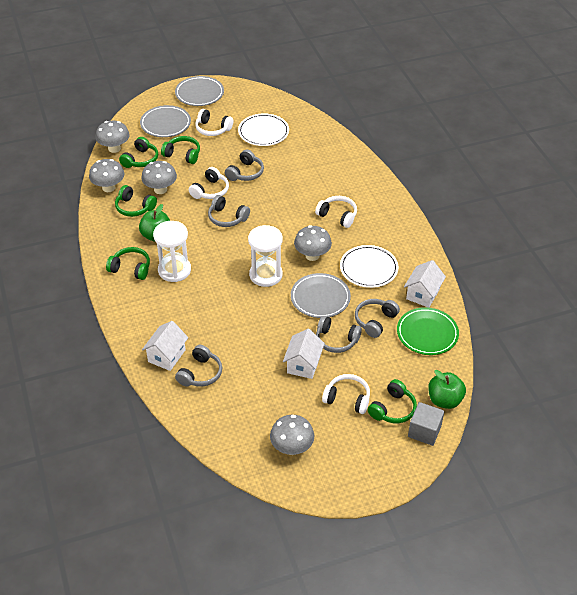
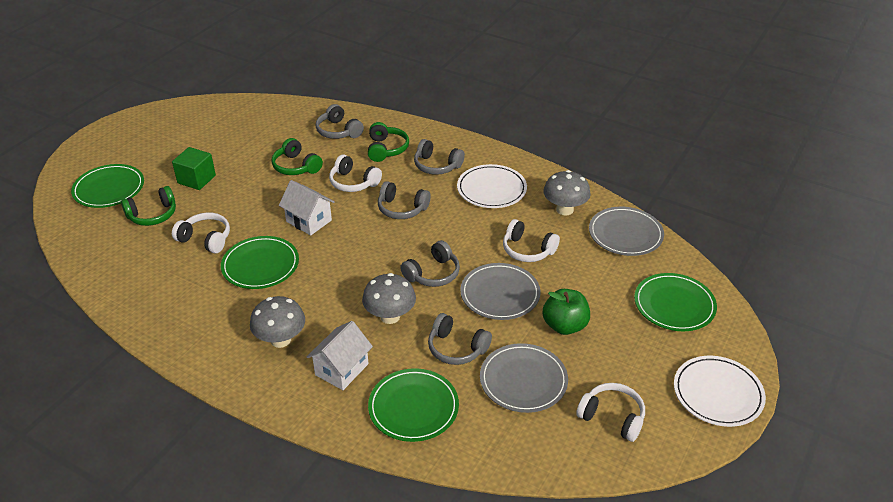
green apple: [139,204,170,242] [428,370,466,409] = 2 -> [543,289,590,335] = 1
green cube: none = 0 -> [172,147,216,190] = 1
green headphones: [106,247,150,280] [115,185,157,217] [119,137,158,168] [161,136,200,164] [368,379,417,423] = 5 -> [121,186,176,226] [272,138,323,175] [368,122,409,162] = 3
green plate: [397,307,459,355] = 1 -> [71,164,144,208] [221,236,299,289] [368,368,459,442] [634,273,717,331] = 4
grey cube: [408,402,444,446] = 1 -> none = 0
grey mushroom: [89,159,124,192] [96,121,130,153] [141,161,177,194] [270,415,314,455] [294,225,332,261] = 5 -> [250,296,305,348] [362,273,416,324] [543,170,591,215] = 3
white hourglass: [153,221,191,282] [248,225,283,287] = 2 -> none = 0
white house: [142,321,188,371] [283,329,325,379] [404,260,446,308] = 3 -> [279,180,335,236] [307,321,373,390] = 2

